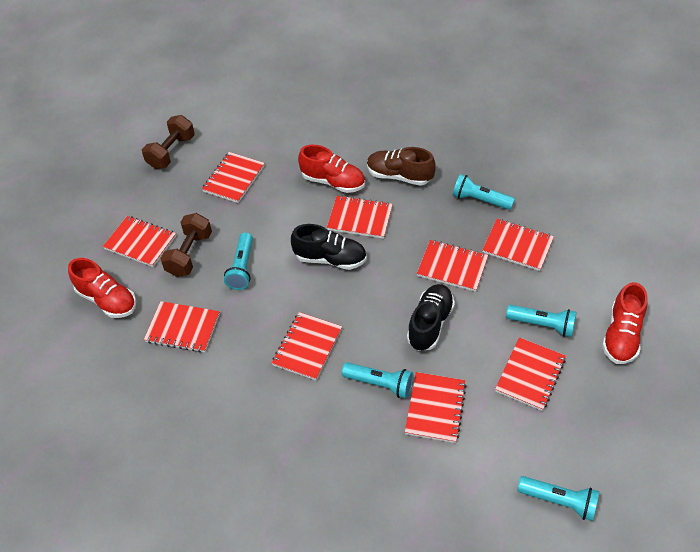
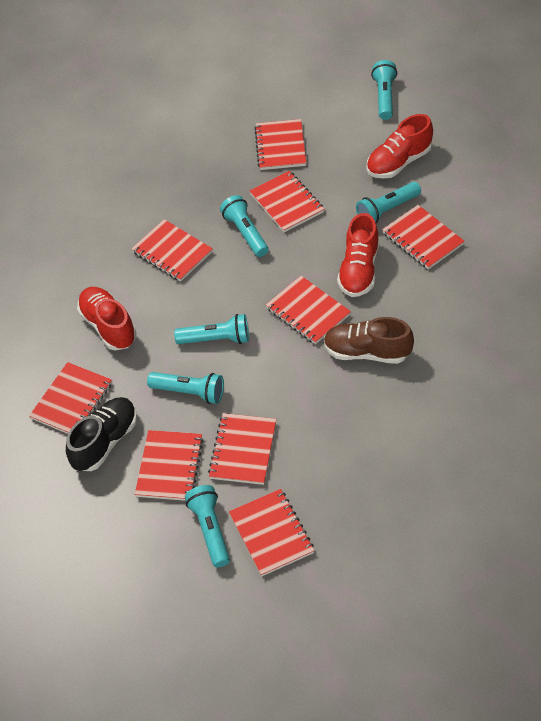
black shoe: [291,224,367,270] [407,284,455,351] = 2 -> [66,397,137,471] = 1
brown dumbbell: [142,115,195,169] [160,213,212,277] = 2 -> none = 0
turquoise flashlight: [224,232,253,290] [342,362,413,399] [453,174,515,210] [506,305,577,337] [517,476,599,521] = 5 -> [147,372,224,404] [174,314,249,344] [185,485,230,568] [220,195,269,257] [356,182,421,223] [371,60,397,120] = 6

